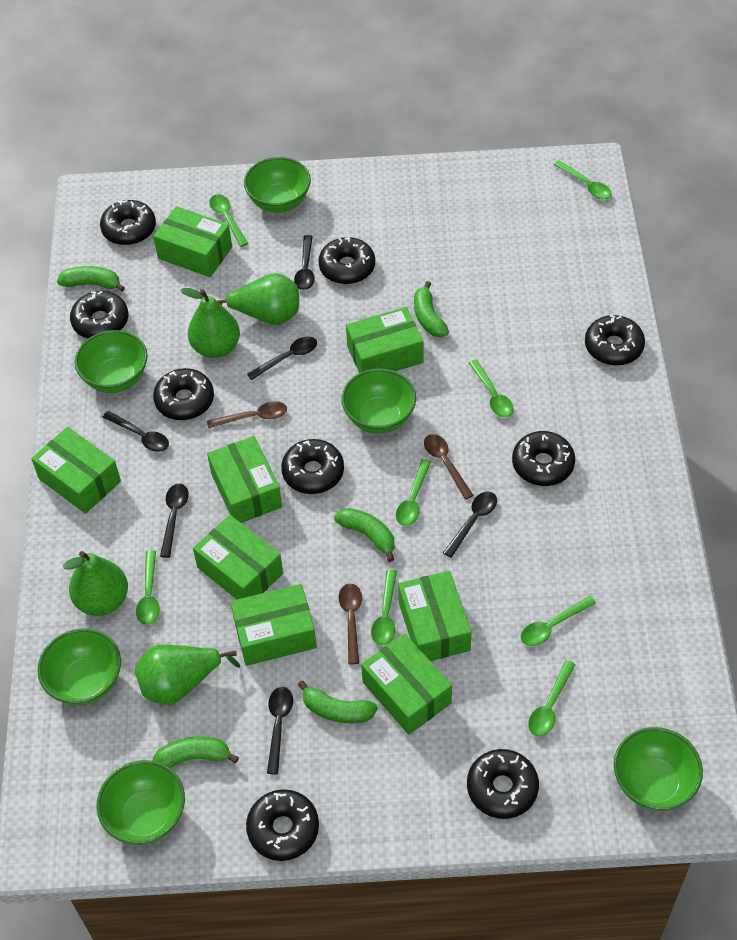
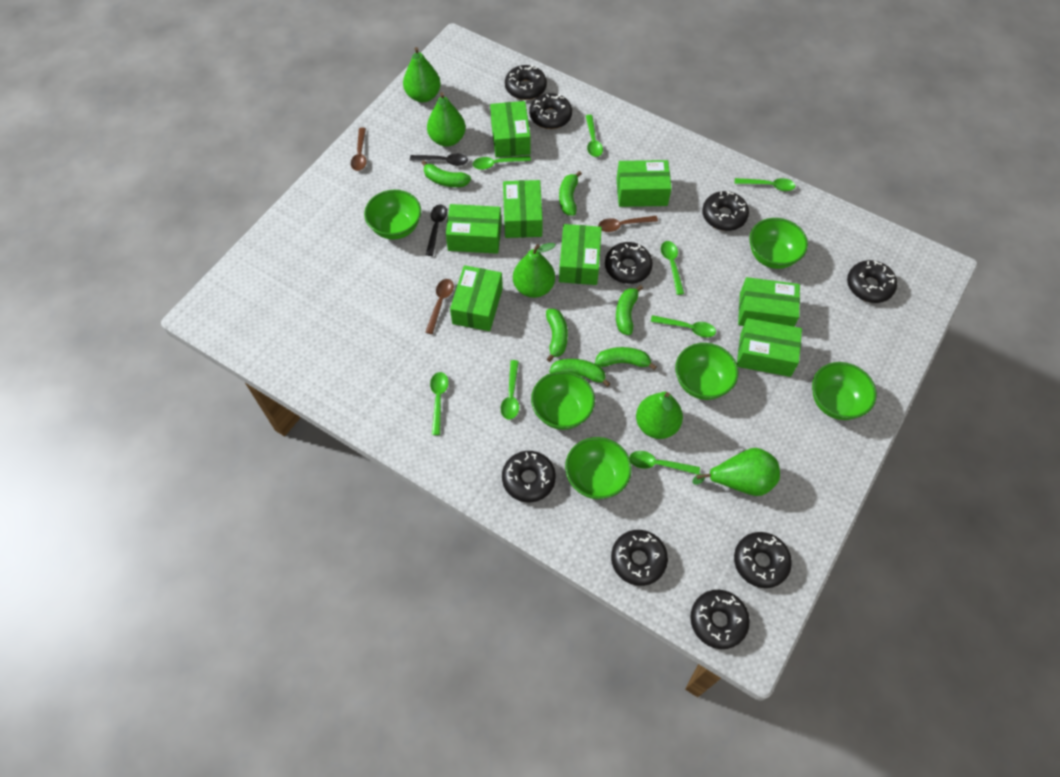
black spoon: [103,411,169,452] [160,484,189,558] [247,336,317,380] [267,687,293,775] [294,235,315,290] [443,492,497,558] = 6 -> [410,153,468,166] [426,205,447,256] = 2
green banana: [57,266,125,291] [153,736,239,768] [298,681,378,723] [334,508,395,562] [414,281,449,337] = 5 -> [421,160,471,187] [546,309,568,362] [549,359,610,387] [559,171,582,216] [595,347,657,370] [616,285,643,335] = 6
green pear: [63,551,128,616] [135,645,240,705] [181,288,240,358] [217,273,299,325] = 4 -> [403,47,441,102] [427,92,466,147] [513,243,555,298] [636,392,683,439] [692,448,780,496] = 5

